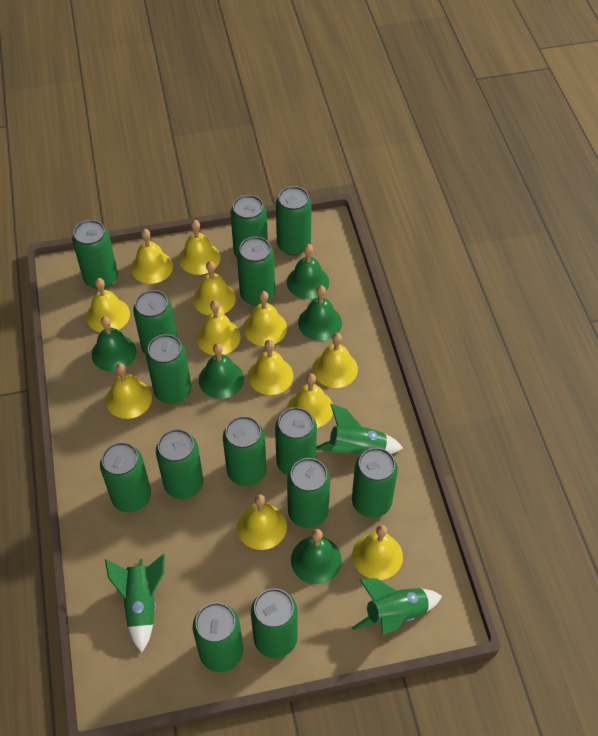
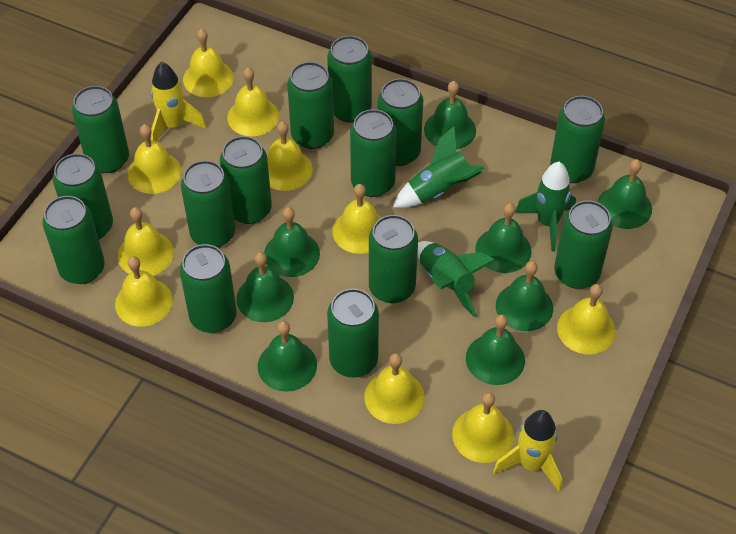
green bell: [92,316,136,372] [199,343,244,399] [287,244,329,299] [291,529,342,584] [298,285,342,341] = 5 -> [236,252,294,322] [258,321,317,392] [264,207,320,277] [424,81,476,149] [466,314,525,385] [475,203,532,273] [496,261,553,331] [598,159,652,229] = 8
yellow bell: [86,278,130,332] [106,363,152,419] [131,229,173,284] [179,220,221,275] [193,261,236,316] [196,300,241,355] [237,495,287,550] [243,291,287,346] [248,340,293,395] [287,373,333,428] [313,333,358,388] [352,525,403,580] = 12 -> [115,256,173,327] [118,207,174,276] [128,124,181,194] [183,29,234,97] [227,67,279,136] [267,121,313,191] [332,184,381,254] [364,353,425,424] [452,392,514,463] [557,284,616,355] = 10
yellow rocket: none = 0 -> [151,62,206,142] [493,410,562,492] = 2

